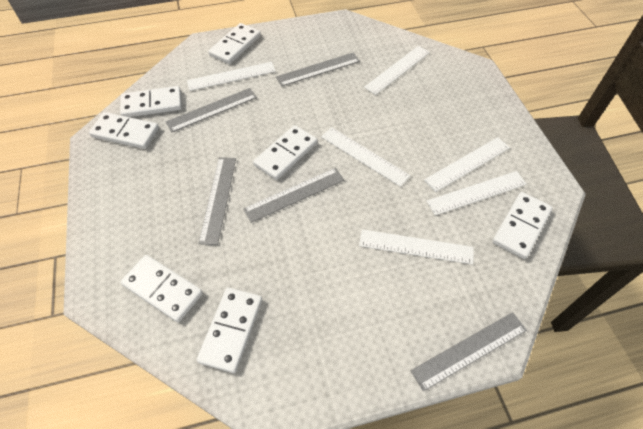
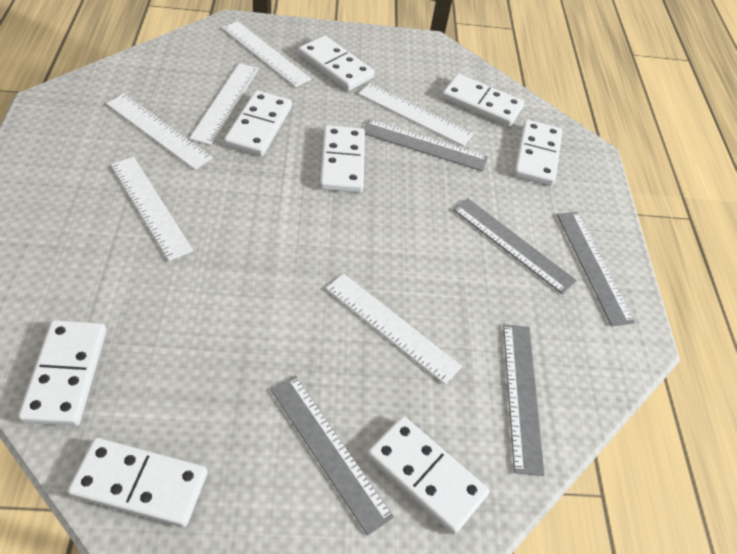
white domino: [89,112,159,149] [120,86,182,117] [120,255,203,323] [197,287,262,373] [208,23,261,64] [253,125,317,180] [492,192,552,259] = 7 -> [18,320,107,426] [68,438,207,527] [224,90,292,156] [298,35,375,91] [320,125,365,193] [367,416,490,535] [442,74,524,127] [514,120,562,186] = 8

